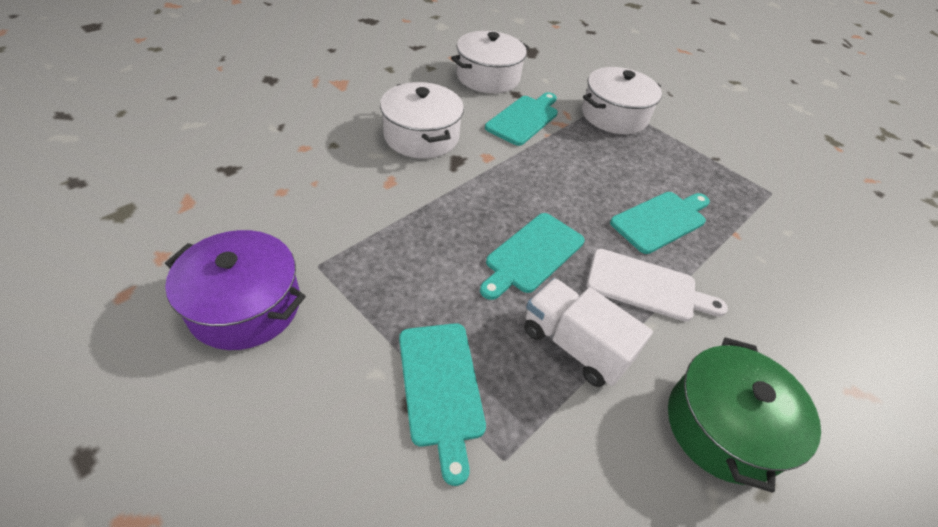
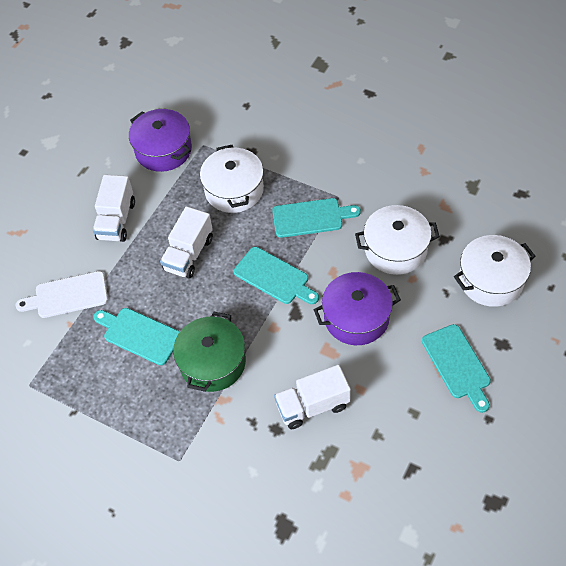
purple pot: [165,230,306,350] = 1 -> [129,109,192,172] [313,272,401,345] = 2
white truck: [524,278,653,387] = 1 -> [93,175,135,242] [160,206,213,278] [274,365,351,429] = 3

